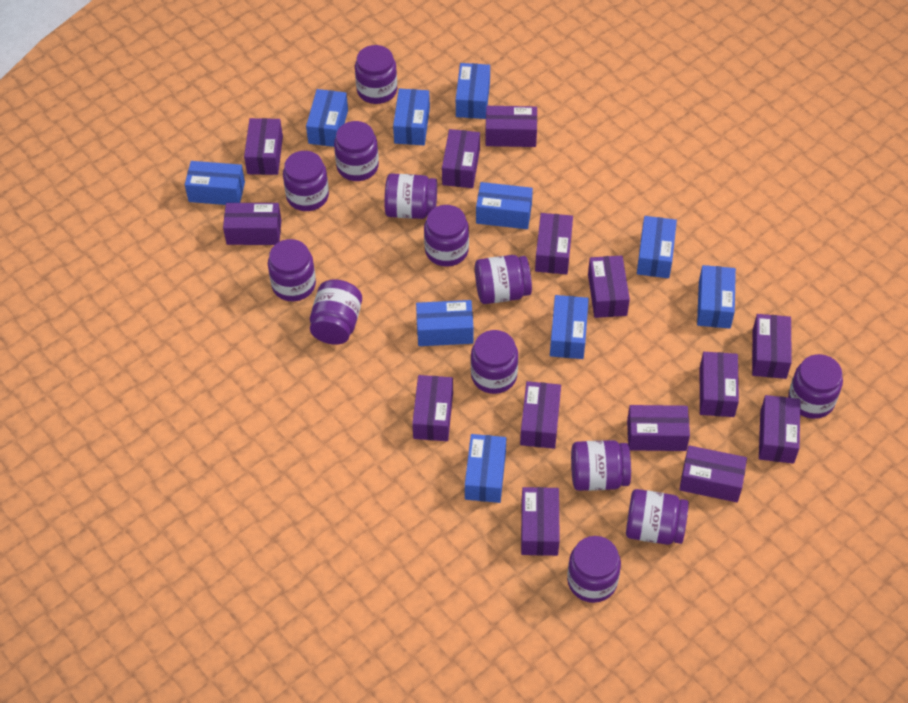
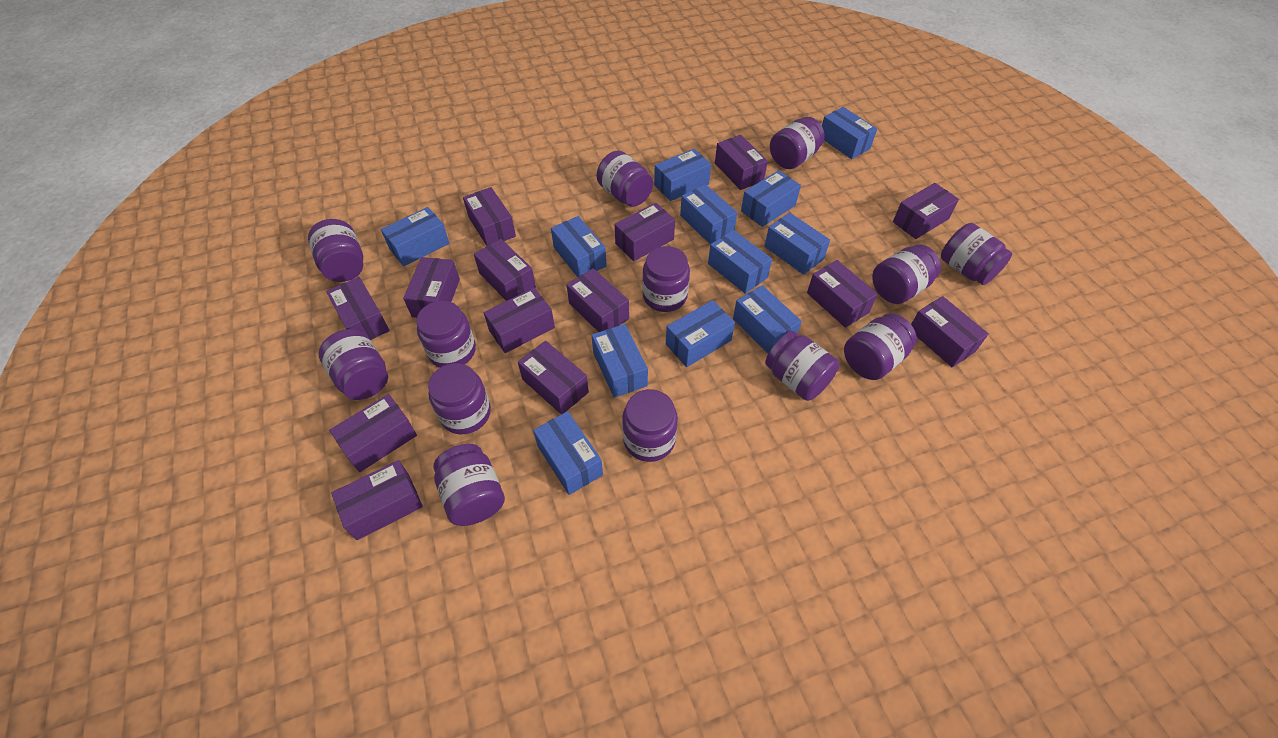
blue box: [185,161,245,205] [306,89,348,147] [393,89,430,145] [416,300,474,346] [456,63,490,119] [465,434,506,503] [476,182,533,229] [550,295,589,359] [637,216,677,278] [697,265,736,329] = 10 -> [381,207,449,266] [533,411,603,495] [551,216,607,277] [592,324,648,398] [654,149,711,201] [666,300,735,367] [680,184,737,244] [708,230,772,294] [733,285,802,354] [741,170,801,227] [764,212,830,275] [822,107,877,159] = 12

